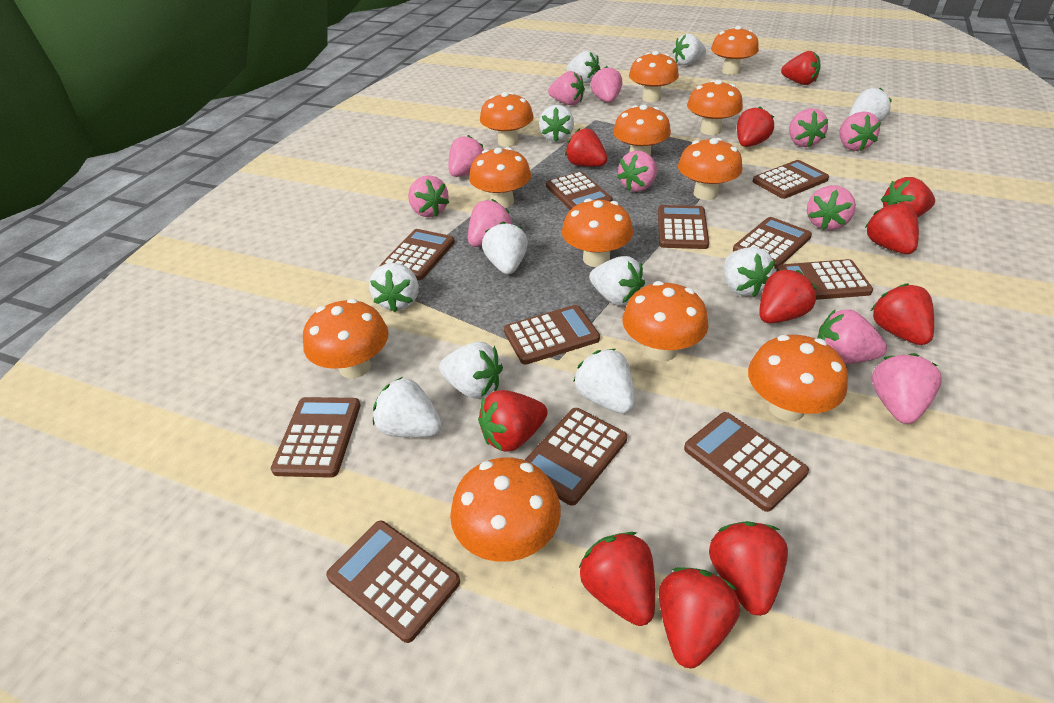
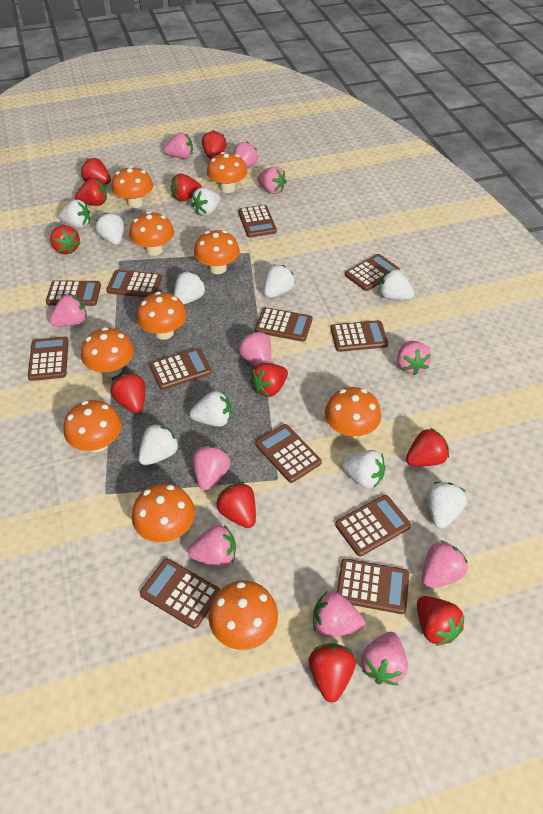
brown calculator: [271,397,361,478] [326,521,460,643] [380,229,455,280] [504,305,600,365] [525,408,627,506] [546,172,612,210] [658,205,709,249] [684,412,809,512] [733,217,812,269] [752,160,829,199] [776,259,873,300] = 11 -> [28,337,69,381] [46,280,101,306] [106,270,162,298] [140,559,220,629] [149,348,212,390] [238,205,277,238] [255,307,312,342] [256,424,322,483] [331,320,388,352] [335,495,411,557] [337,559,409,614] [345,254,400,291] = 12
orange mushroom: [303,299,389,378] [450,458,561,562] [469,147,531,208] [480,92,534,147] [562,199,633,267] [613,104,671,156] [622,281,708,361] [629,51,679,102] [678,138,742,200] [687,79,743,135] [711,25,759,75] [748,335,848,421] = 12 -> [64,400,122,453] [81,327,134,377] [111,166,153,208] [129,211,174,256] [132,484,195,542] [137,292,187,340] [194,230,240,274] [207,152,247,193] [209,580,278,650] [325,387,381,439] = 10
white strawberry: [369,263,419,312] [373,377,442,438] [439,342,503,399] [482,222,528,274] [539,105,574,142] [566,50,600,83] [573,349,634,414] [589,256,645,306] [673,33,706,66] [724,247,775,297] [849,87,892,122] = 11 -> [58,199,90,228] [95,213,124,245] [138,423,179,466] [174,272,206,305] [190,391,231,427] [191,188,221,216] [264,265,295,298] [341,450,385,488] [378,269,414,300] [426,482,467,528] = 10

